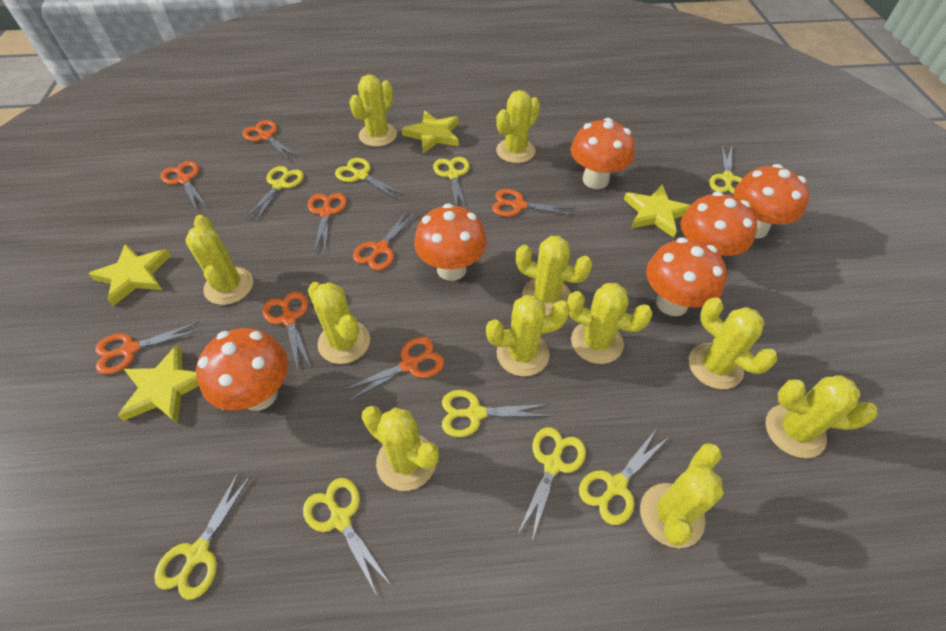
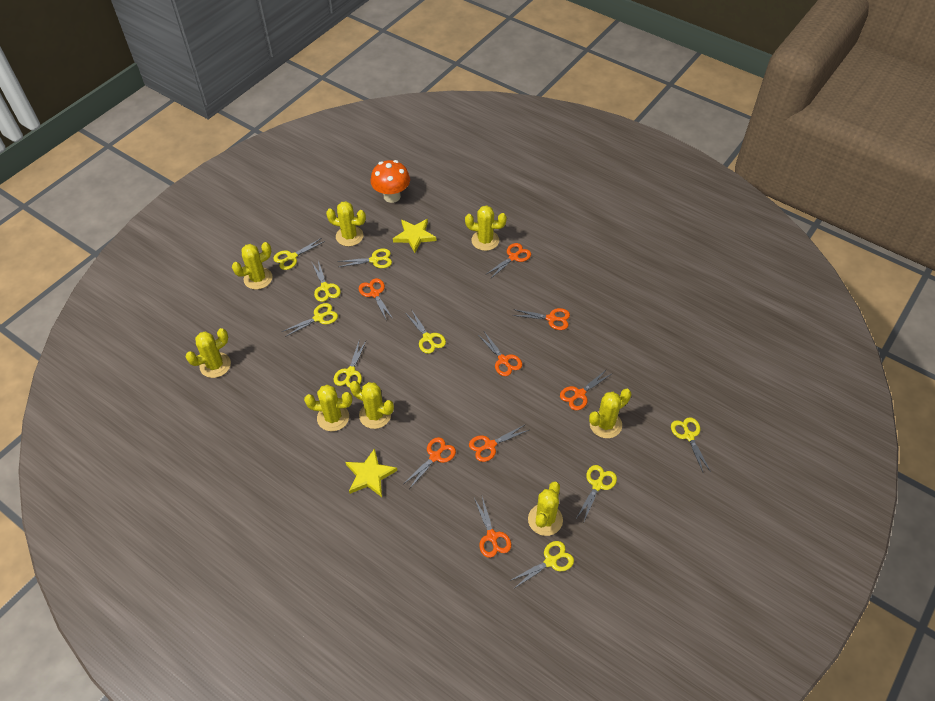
orange mushroom: [196,328,288,411] [414,203,487,281] [571,118,635,189] [646,237,727,316] [681,192,757,256] [734,164,809,239] = 6 -> [371,160,410,203] = 1
yellow cactus: [185,215,253,305] [308,282,370,364] [349,75,397,147] [362,406,439,491] [486,295,570,377] [496,90,540,163] [516,236,592,315] [567,283,653,364] [640,443,724,548] [689,297,777,389] [765,375,877,458] = 11 -> [186,328,231,378] [232,242,273,290] [304,385,352,431] [326,201,366,246] [350,381,394,429] [465,205,507,251] [528,481,563,536] [589,389,631,438] = 8
yellow star: [89,244,171,306] [118,345,199,423] [402,111,459,153] [624,185,691,238] = 4 -> [346,448,397,497] [393,219,436,253] = 2

